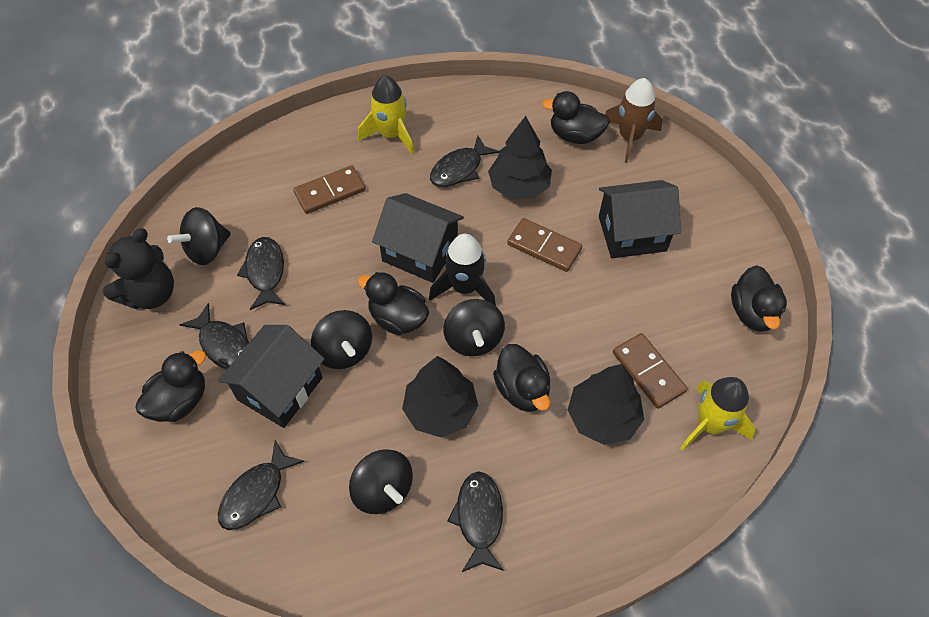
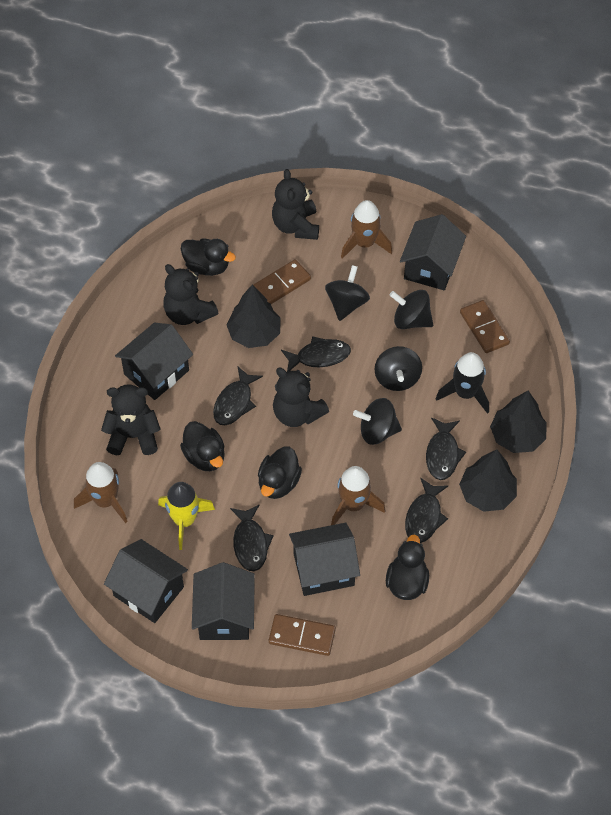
black duck: [135,350,206,422] [357,272,429,335] [493,344,550,412] [542,91,610,144] [731,265,787,332] = 5 -> [180,421,225,471] [181,238,236,276] [258,446,302,499] [386,534,429,600] = 4
black house: [218,325,324,428] [372,193,464,283] [599,180,681,258] = 3 -> [104,539,188,623] [115,323,193,400] [192,562,255,640] [289,523,360,596] [400,214,466,290] = 5
black teddy bear: [103,228,174,309] = 1 -> [101,384,161,455] [163,264,218,325] [272,169,319,240] [273,368,329,427] = 4
brown rocket: [605,78,663,163] = 1 -> [74,462,128,523] [331,466,386,525] [341,200,392,259] = 3
yellow rocket: [358,75,414,154] [680,377,756,451] = 2 -> [158,482,215,550] = 1

